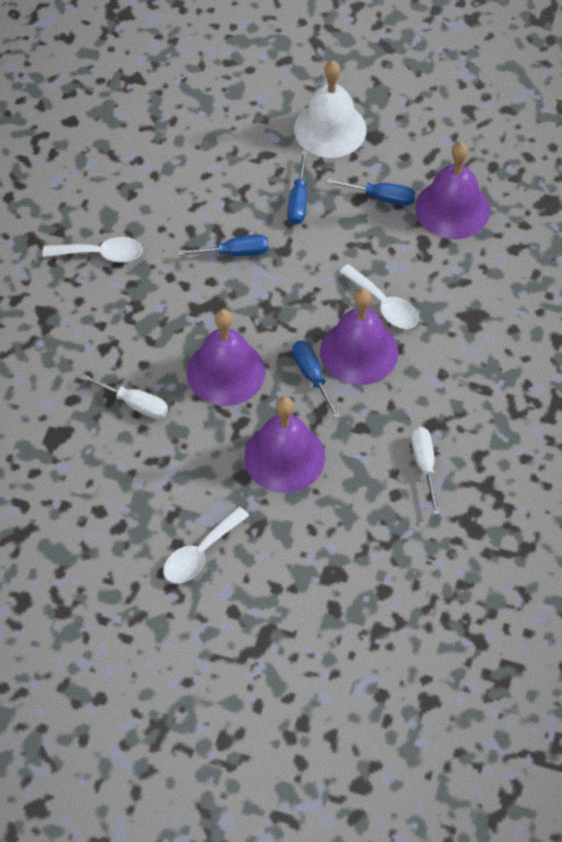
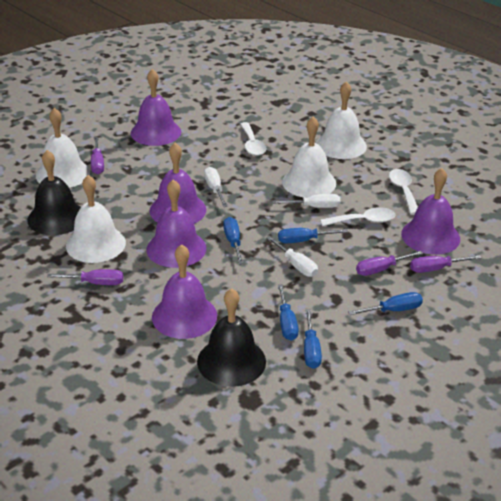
black bell: none = 0 -> [28,150,81,235] [197,288,266,387] = 2
blue screwdriver: [177,235,269,256] [287,151,308,225] [292,341,340,419] [326,178,415,206] = 4 -> [223,217,244,264] [278,228,349,243] [278,284,298,341] [304,309,322,369] [348,292,423,315] = 5
purple bell: [186,309,266,406] [244,397,325,493] [320,288,398,385] [415,142,490,239] = 4 -> [131,69,181,146] [146,179,206,268] [150,143,206,224] [152,244,217,339] [401,168,460,255] = 5
purple screwdriver: none = 0 -> [47,269,124,285] [91,137,104,174] [356,251,423,276] [410,255,481,273] = 4
white bell: [294,61,367,158] = 1 -> [36,108,90,188] [66,175,126,263] [282,117,336,198] [316,81,367,159] = 4
white screwdriver: [80,374,168,419] [411,427,440,515] = 2 -> [204,167,228,207] [266,236,318,277] [272,194,340,208] = 3

